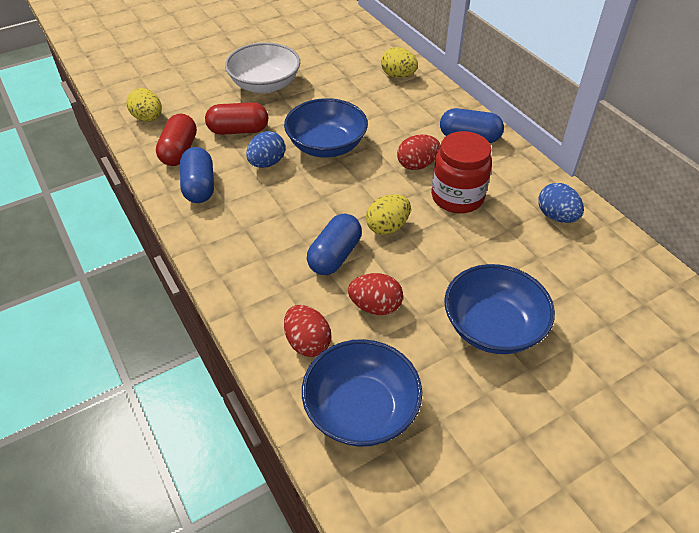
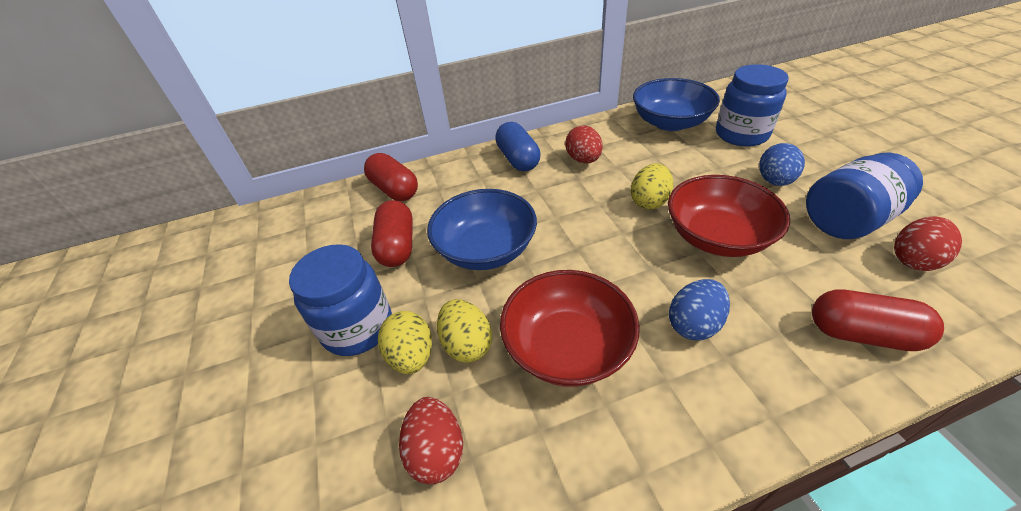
blue bowl: [284,98,368,157] [302,339,422,447] [444,264,555,354] = 3 -> [427,189,537,270] [633,78,720,131] = 2
blue capsule: [180,147,214,203] [307,214,362,275] [440,108,504,143] = 3 -> [495,122,541,171] = 1
blue jar: none = 0 -> [289,244,392,356] [716,64,789,147] [806,153,923,239] = 3
red bowl: none = 0 -> [500,270,640,387] [668,175,790,257] = 2
red capsule: [156,114,197,166] [205,102,268,135] = 2 -> [364,153,418,201] [371,200,413,267] [812,289,944,351] = 3
red jar: [431,131,492,213] = 1 -> none = 0
white bowl: [225,42,300,93] = 1 -> none = 0

